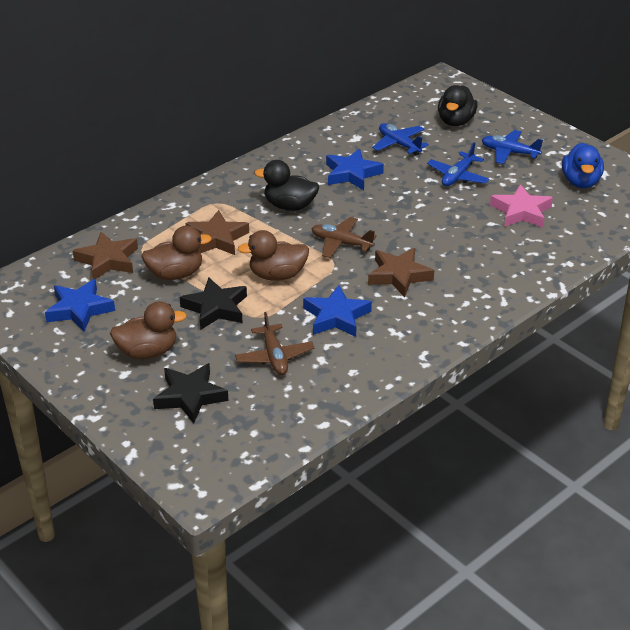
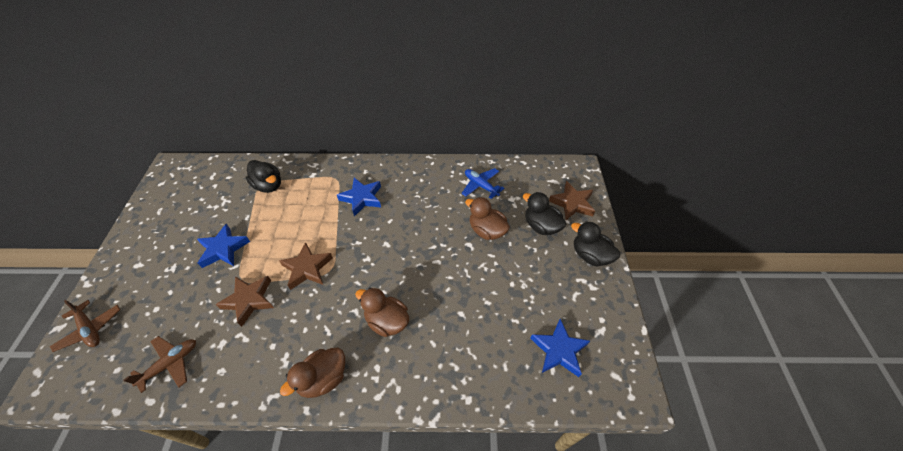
black duck: [254,160,319,211] [438,85,477,126] = 2 -> [245,160,281,193] [523,192,566,235] [571,221,620,266] = 3
black star: [153,363,229,424] [180,277,247,330] = 2 -> none = 0
blue duck: [562,143,604,188] = 1 -> none = 0
blue plane: [372,123,429,155] [427,142,489,186] [482,130,543,164] = 3 -> [461,168,505,199] = 1
pink star: [490,184,553,228] = 1 -> none = 0

